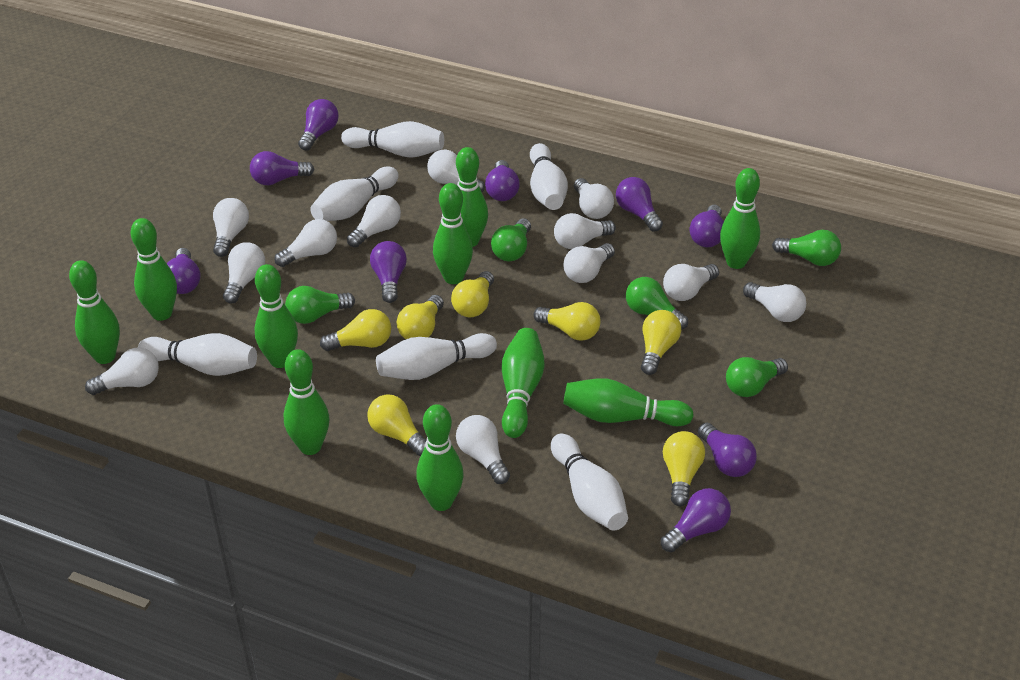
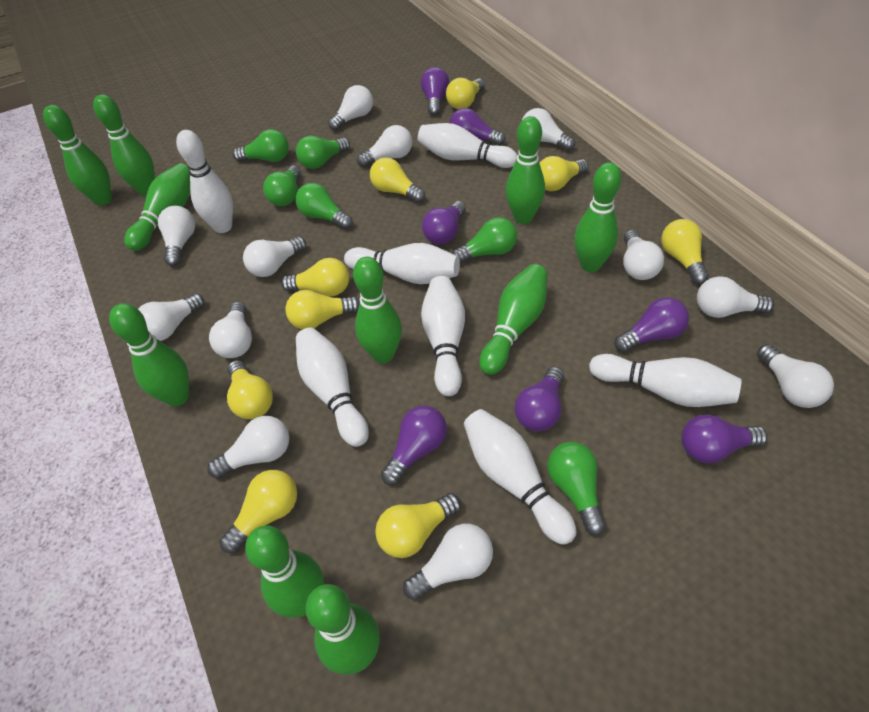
green light bulb: [285,286,355,324] [491,218,531,262] [626,277,688,330] [726,357,788,397] [772,230,841,266] = 5 -> [233,129,289,162] [263,165,301,206] [296,136,350,169] [296,183,353,229] [452,217,517,264] [547,442,606,535] = 6
purple light bulb: [167,248,200,294] [250,151,314,185] [298,99,339,151] [370,241,407,303] [485,160,520,201] [616,177,663,232] [661,488,731,552] [690,205,724,247] [698,423,757,477] = 9 -> [381,406,447,485] [421,67,449,115] [422,201,466,244] [449,108,505,146] [515,366,564,432] [614,297,689,352] [681,415,767,463] = 7
white bowling pin: [138,333,257,376] [310,167,399,221] [341,121,444,158] [376,333,497,380] [530,143,568,210] [551,434,628,531] = 6 -> [176,130,233,233] [296,328,369,447] [344,243,460,284] [418,123,517,168] [421,276,465,396] [464,409,577,545] [589,354,742,407] = 7
yellow light bulb: [320,309,391,351] [367,394,426,456] [397,295,444,339] [451,271,494,318] [533,302,601,341] [641,310,681,375] [663,431,705,506] = 7 -> [220,470,297,553] [227,360,273,419] [281,258,349,296] [285,290,360,329] [370,157,425,203] [375,493,461,558] [446,78,485,109] [540,156,588,191] [661,219,709,284] = 9

